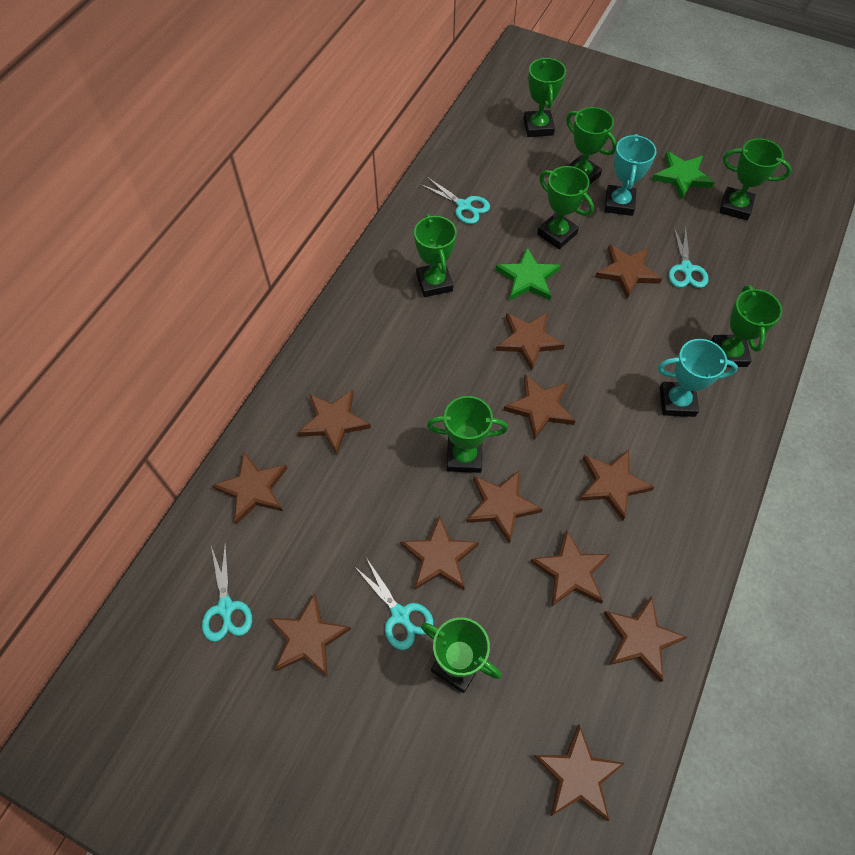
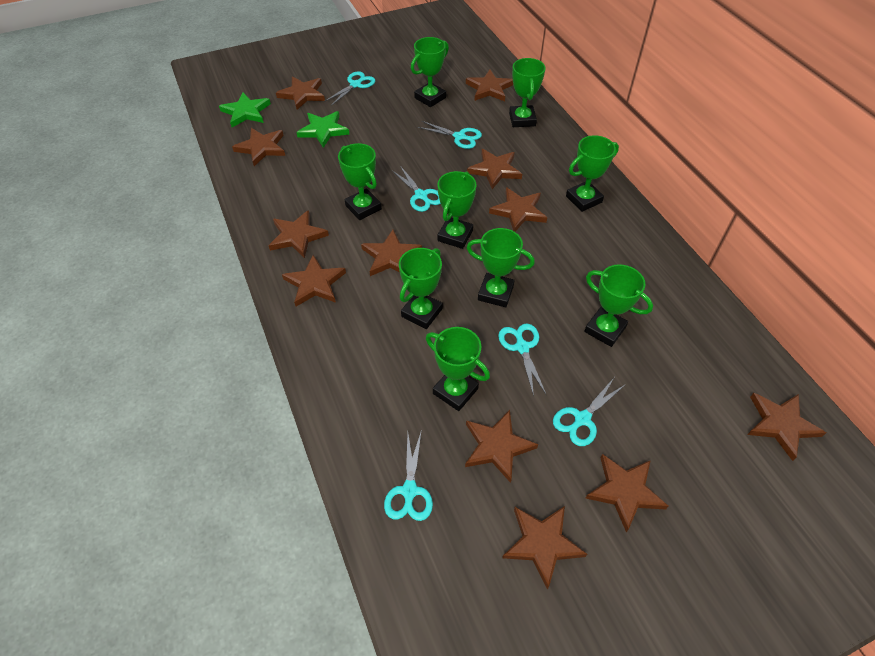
green trophy: [414,214,457,297] [421,617,502,693] [427,396,508,473] [523,57,566,137] [537,166,594,249] [566,107,617,185] [711,285,782,367] [719,138,792,220] = 8 -> [338,143,382,220] [399,248,443,329] [411,37,449,107] [426,327,490,411] [437,171,476,249] [467,228,535,307] [509,58,546,127] [566,135,619,212] [584,264,653,347] = 9
turquoise scissors: [202,541,252,642] [354,559,434,650] [420,177,490,224] [669,226,709,288] = 4 -> [324,71,375,106] [384,429,433,521] [393,166,441,212] [418,121,482,149] [498,324,546,396] [553,378,626,446] = 6
turquoise trophy: [604,134,657,216] [658,339,738,417] = 2 -> none = 0

